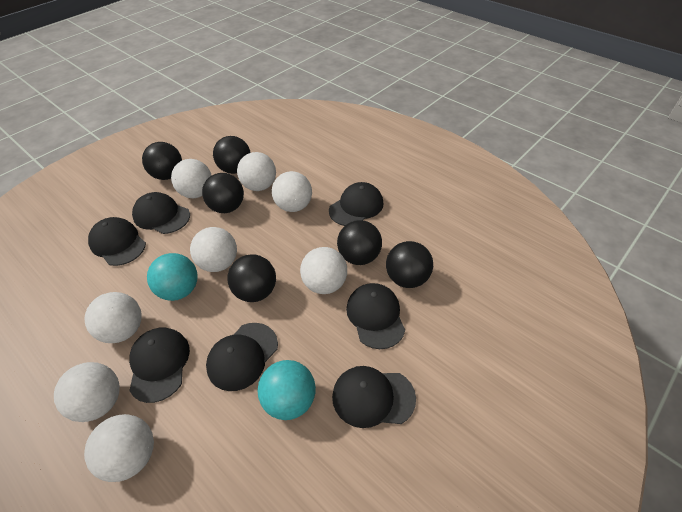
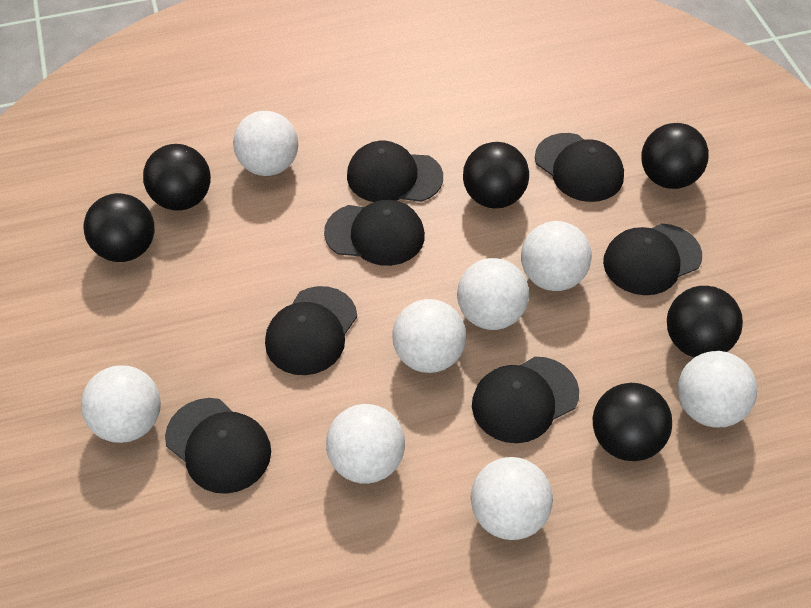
turquoise ball: [147,253,198,301] [258,360,316,420] = 2 -> none = 0

